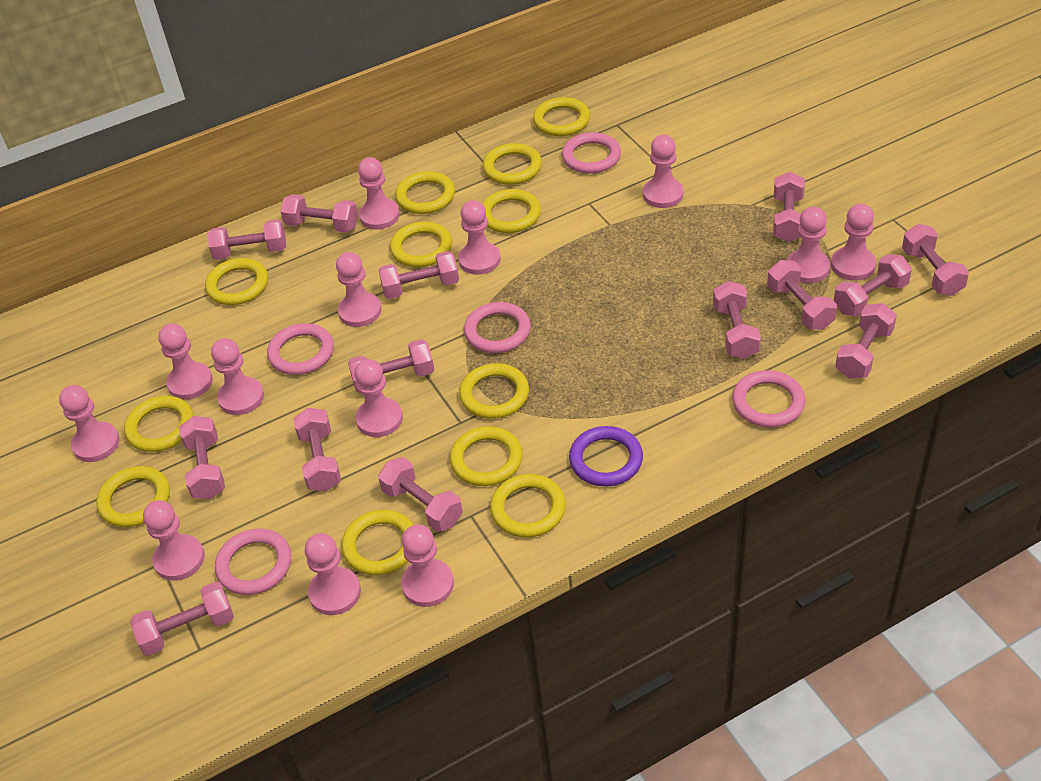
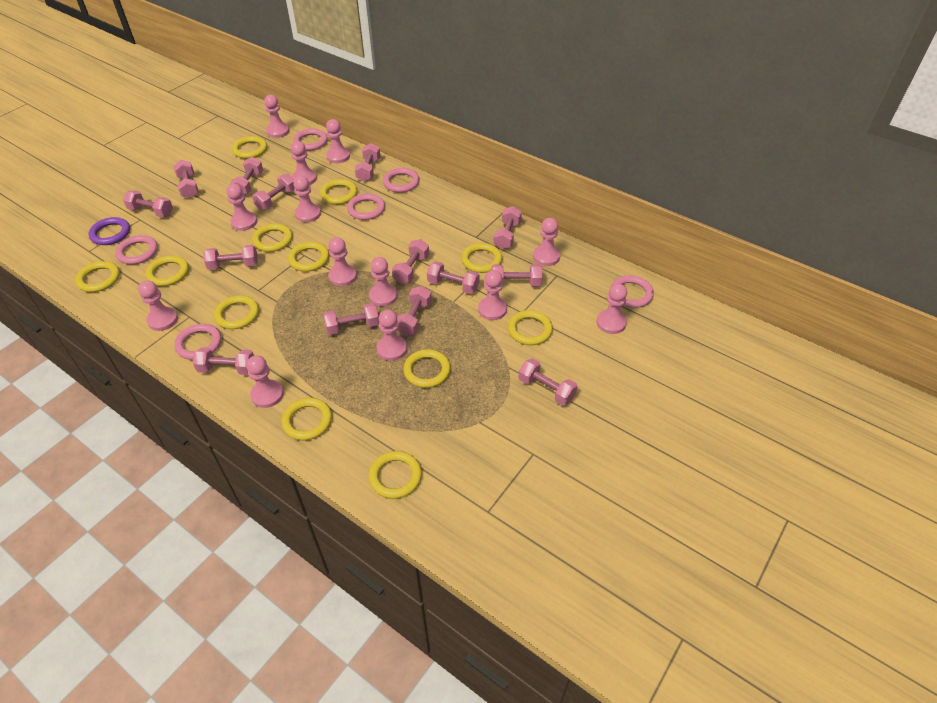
pink ring: [215,529,291,595] [267,323,334,375] [464,302,531,353] [562,132,621,173] [732,370,806,427] = 5 -> [115,235,158,265] [174,324,221,360] [293,128,328,151] [347,194,385,220] [383,168,419,193] [611,275,654,308] = 6

